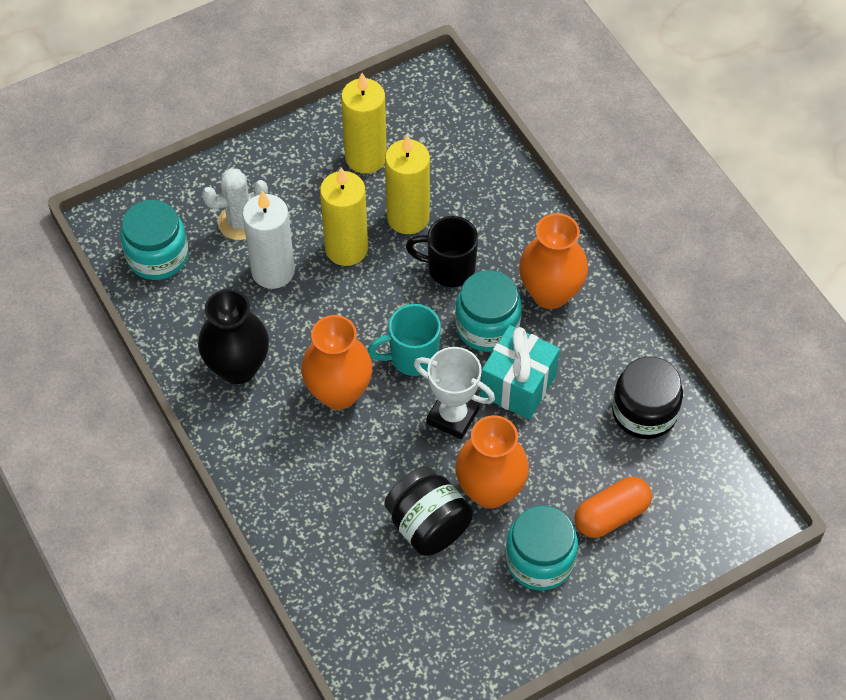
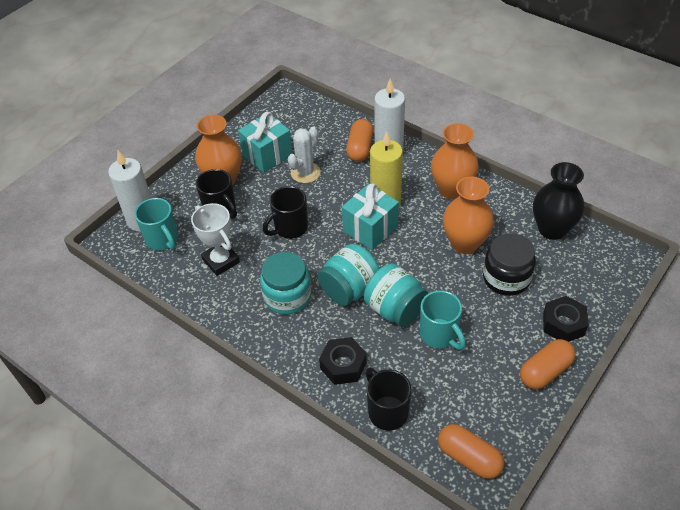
black jar: [384,466,473,556] [612,356,683,439] = 2 -> [483,233,536,296] = 1
black mug: [406,216,478,287] = 1 -> [196,169,237,219] [263,186,308,239] [366,368,411,431] = 3
black nut: none = 0 -> [319,337,367,385] [543,296,588,342] = 2
orange capsule: [575,477,652,538] = 1 -> [346,119,374,162] [438,424,504,479] [520,339,575,390] = 3
turquoise gift: [480,325,560,420] = 1 -> [238,112,293,173] [342,183,399,250] = 2
turquoise mug: [367,304,441,376] = 1 -> [135,198,178,250] [420,290,466,350] = 2
white candle: [242,191,295,289] = 1 -> [108,150,151,232] [374,79,405,150] = 2
yellow candle: [320,167,368,266] [341,73,387,174] [385,135,430,234] = 3 -> [370,131,403,207] = 1

